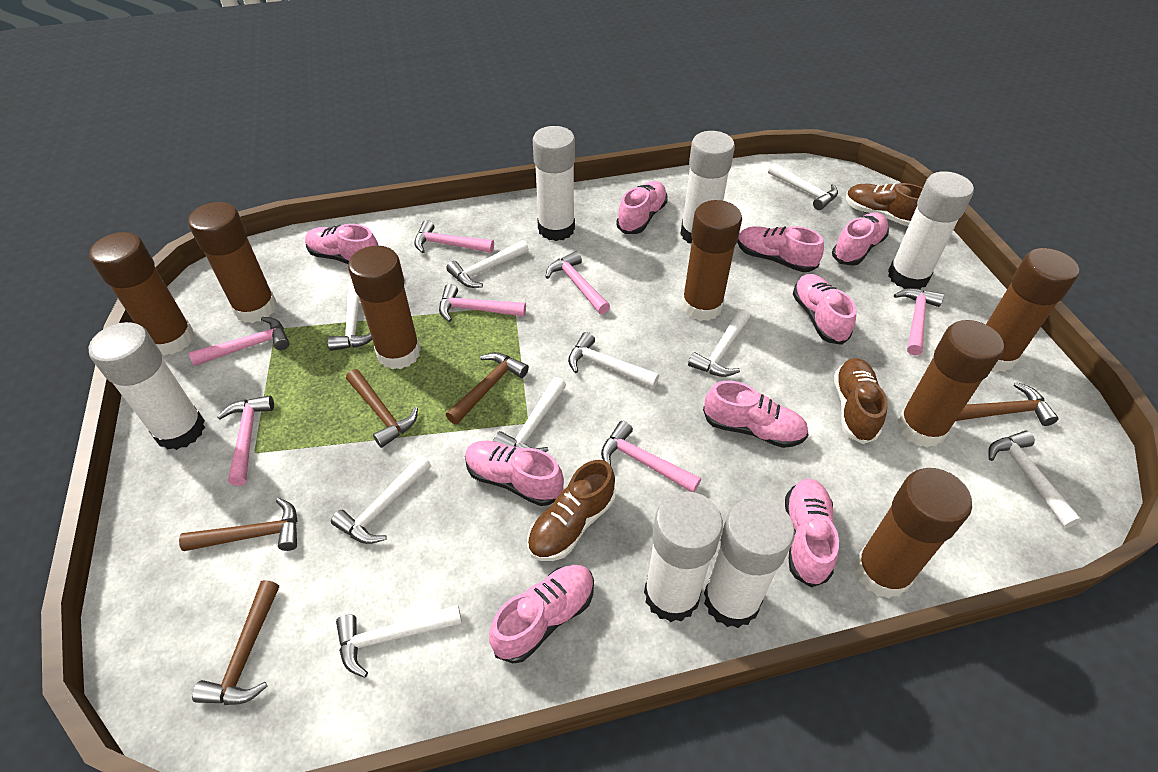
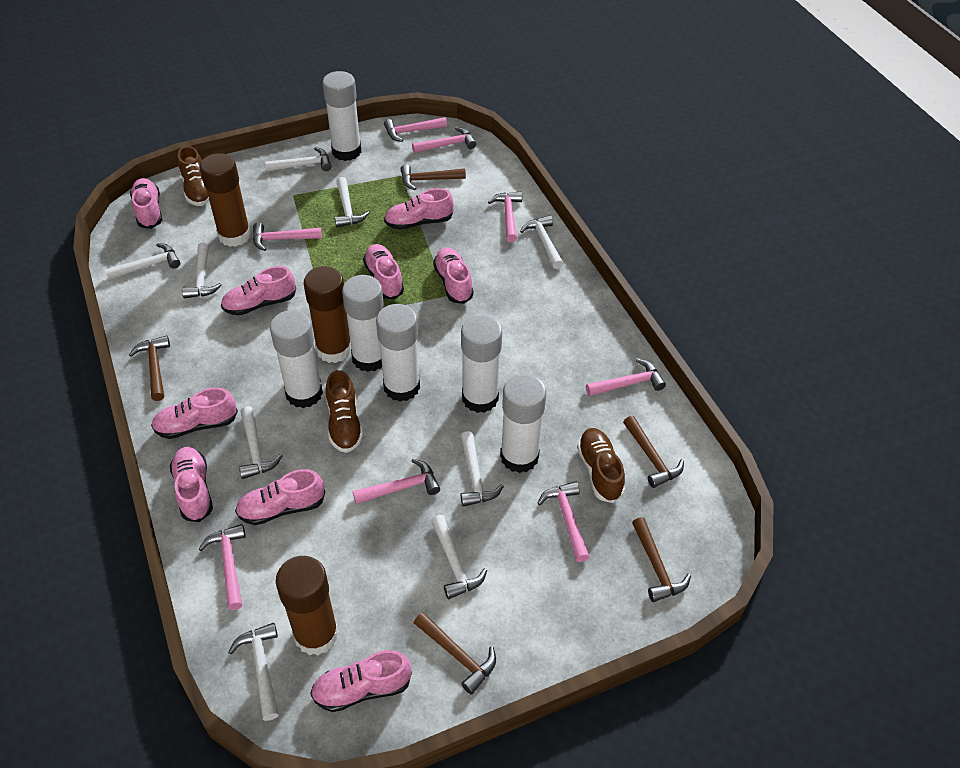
brown glue stick: [89,232,195,355] [188,202,277,323] [348,246,421,369] [682,200,742,321] [855,468,972,599] [897,320,1004,448] [986,248,1079,372] = 7 -> [200,153,251,247] [276,556,339,655] [303,266,351,363] = 3
pink hammer: [189,317,290,366] [217,395,274,486] [414,220,494,253] [439,284,526,322] [545,251,610,314] [601,421,701,492] [894,288,944,355] = 7 -> [199,524,246,610] [253,223,322,251] [353,459,440,504] [384,117,447,142] [412,127,476,153] [488,192,522,242] [537,481,590,562] [586,359,666,396] = 8

